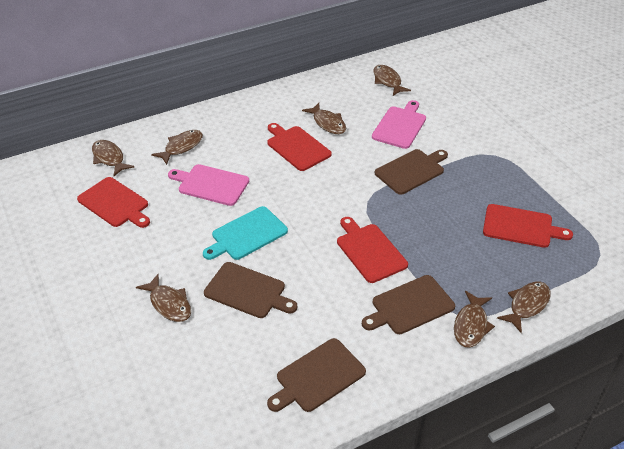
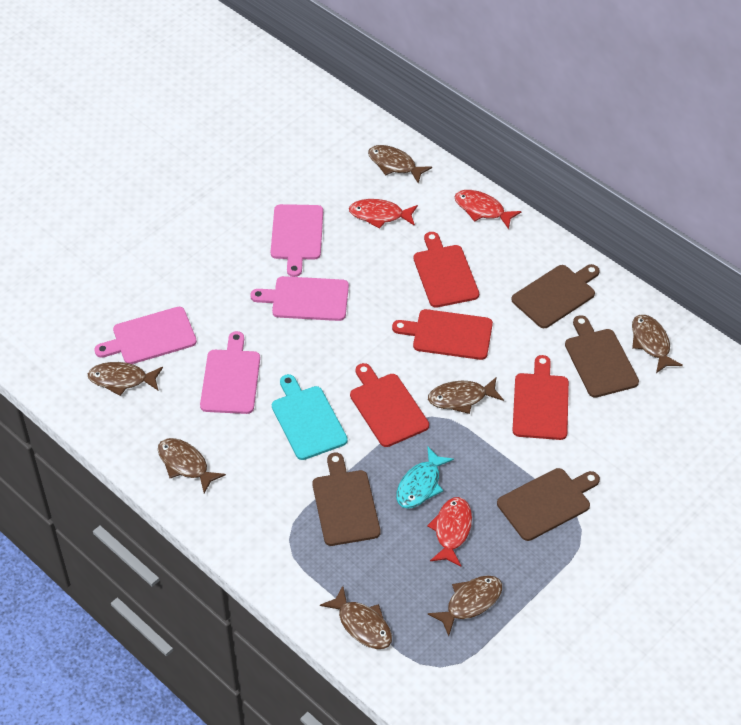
pink cutting board: [168,164,249,206] [372,100,426,149] = 2 -> [94,307,197,364] [200,331,260,414] [250,276,349,321] [271,204,323,277] = 4
red fish: none = 0 -> [349,199,418,229] [427,497,472,567] [455,190,521,229] = 3
turquoise fish: none = 0 -> [396,446,454,508] = 1

